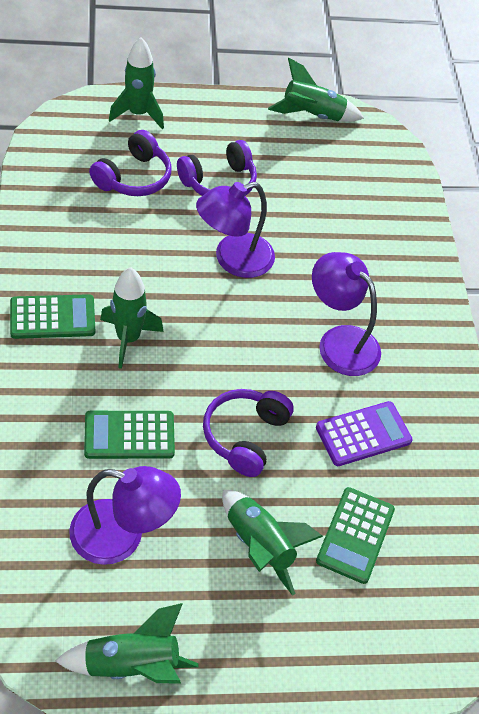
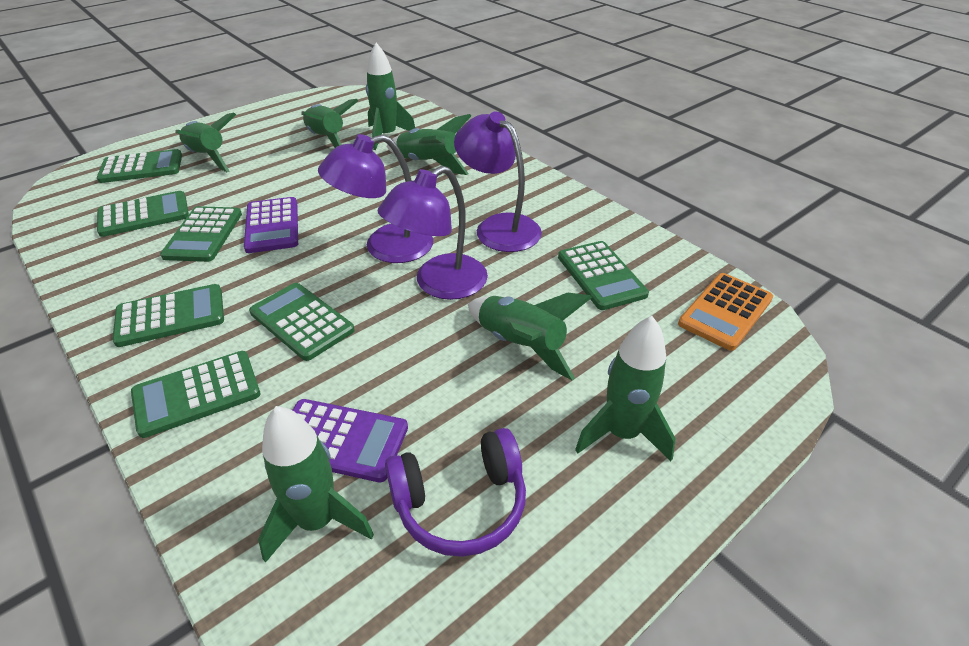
green calculator: [10,294,95,339] [84,411,175,459] [316,487,395,584] = 3 -> [97,149,182,183] [97,191,189,237] [112,284,224,347] [131,351,260,438] [160,206,242,262] [249,283,355,361] [558,241,649,310] = 7
green rocket: [55,603,199,684] [100,267,164,369] [109,37,164,129] [222,490,323,596] [268,58,364,122] = 5 -> [175,113,236,172] [258,406,374,563] [301,99,358,148] [366,43,415,150] [386,114,471,175] [468,293,592,381] [575,316,676,461] = 7
orange calculator: none = 0 -> [678,273,773,351] = 1
purple calculator: [316,401,412,466] = 1 -> [244,197,298,253] [292,399,408,482] = 2
purple headphones: [89,130,172,196] [177,140,257,196] [203,389,294,477] = 3 -> [385,428,526,557] = 1

